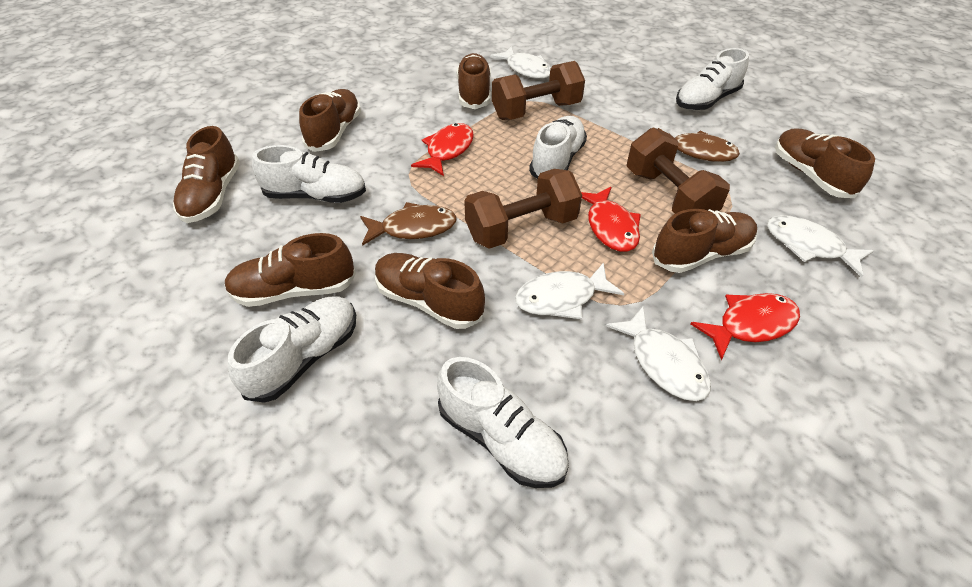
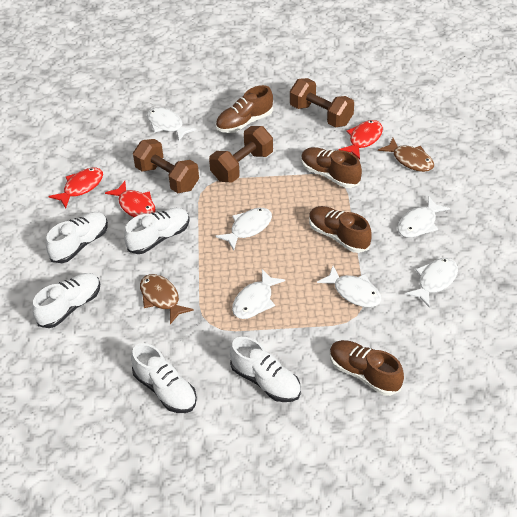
brown shoe: [173,126,240,223] [225,233,356,307] [299,89,361,152] [375,253,485,329] [457,53,491,109] [652,209,757,273] [775,128,875,198] = 7 -> [216,85,273,133] [301,147,362,188] [309,206,372,253] [330,340,404,396] = 4
white fish: [490,46,551,79] [515,262,624,319] [606,307,711,401] [767,215,874,277] = 4 -> [147,107,197,141] [215,208,272,250] [232,269,285,319] [317,266,381,307] [397,197,450,238] [405,258,458,307] = 6

